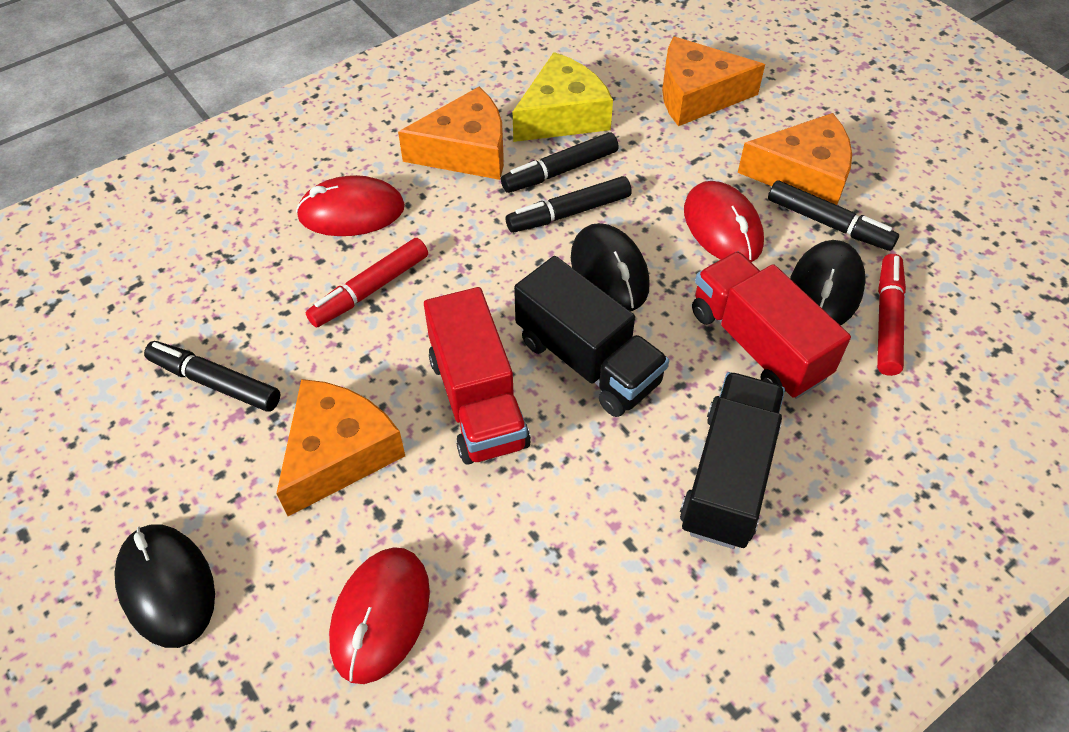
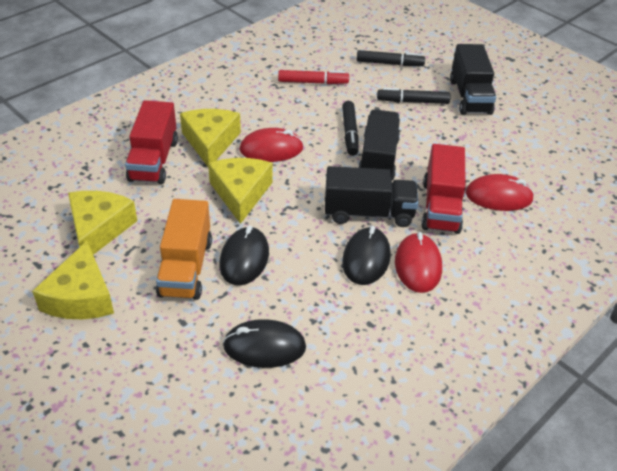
black marker: [144,341,280,412] [501,132,619,193] [506,176,632,233] [768,180,899,251] = 4 -> [342,101,359,156] [357,50,425,66] [377,88,451,104] = 3
black truck: [514,256,669,417] [680,372,785,549] = 2 -> [325,166,419,227] [358,109,400,180] [450,44,496,115] = 3
orange cheese: [276,379,405,516] [398,87,504,180] [662,37,765,126] [738,113,852,205] = 4 -> none = 0
orange truck: none = 0 -> [156,199,212,300] = 1
red marker: [306,238,428,328] [877,254,906,376] = 2 -> [278,70,349,84] = 1
yellow cheese: [513,52,613,142] = 1 -> [32,241,114,319] [68,191,137,255] [180,109,241,168] [208,158,273,224] = 4

